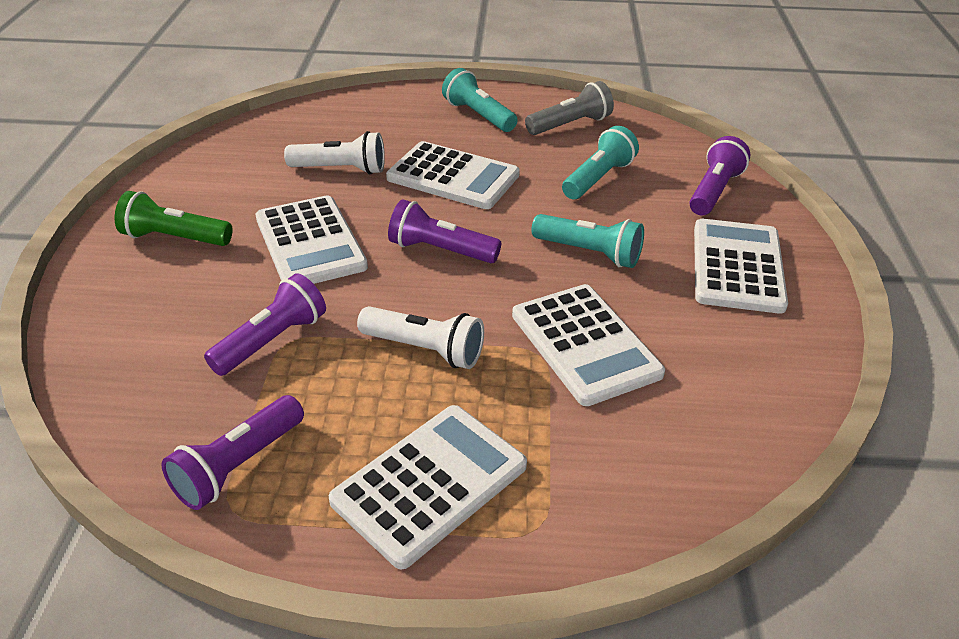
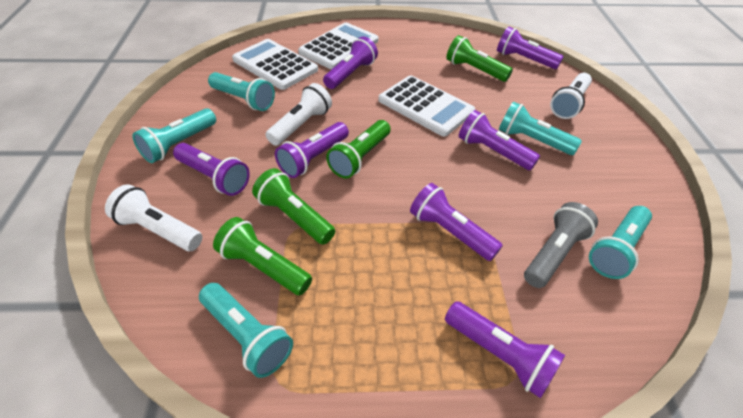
green flashlight: [115,191,233,246] = 1 -> [213,217,312,295] [252,168,335,245] [326,120,391,178] [446,35,513,82] = 4
purple flashlight: [161,395,304,510] [204,273,326,376] [388,199,501,263] [689,136,751,215] = 4 -> [173,143,250,196] [275,122,349,178] [323,36,378,89] [410,183,503,261] [445,301,565,398] [459,110,540,170] [497,27,563,69] = 7
turquoise flashlight: [442,68,518,132] [531,214,644,268] [562,126,639,199] = 3 -> [132,108,216,163] [199,283,293,378] [208,72,275,111] [499,102,582,155] [589,206,652,279] = 5
white calculator: [256,195,368,284] [329,405,527,570] [386,141,520,209] [512,284,665,406] [694,219,788,314] = 5 -> [232,39,318,90] [298,22,378,69] [378,75,475,136] = 3
white flashlight: [284,131,385,175] [357,306,484,369] = 2 -> [105,184,202,251] [265,83,332,146] [550,73,592,119] = 3

